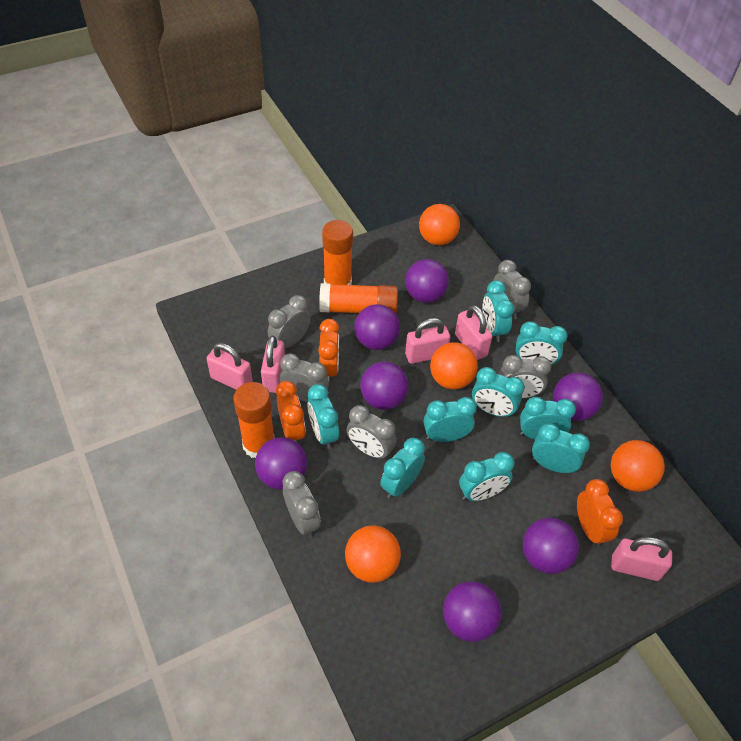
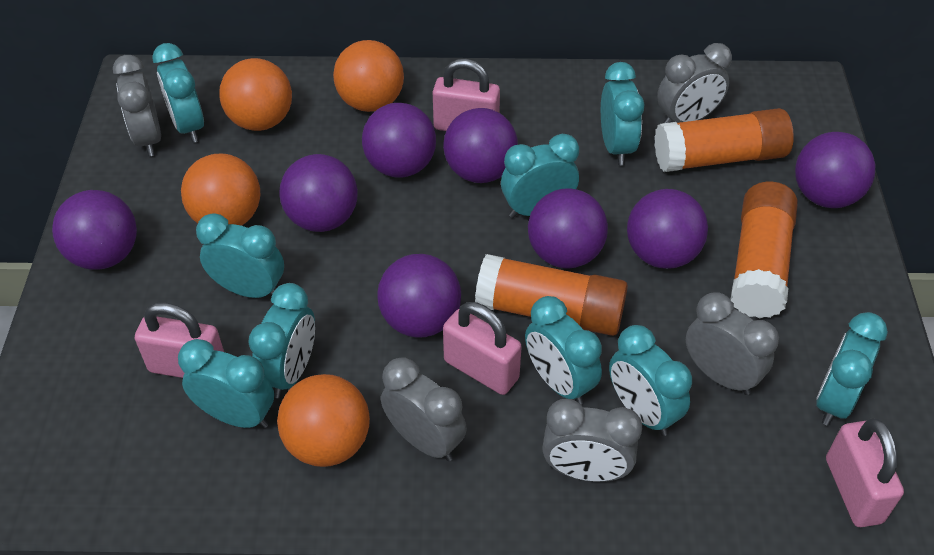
grey clock: [268,295,310,348] [280,353,329,402] [283,471,321,538] [347,405,396,460] [493,260,531,319] [499,355,551,399] = 6 -> [113,55,161,157] [381,357,467,461] [542,399,642,482] [657,43,732,123] [686,292,779,395] = 5
orange clock: [276,381,306,443] [318,319,339,383] [577,479,623,547] = 3 -> none = 0
pink padlock: [207,343,253,390] [261,336,285,393] [405,318,450,364] [455,305,492,360] [611,537,672,581] = 5 -> [135,302,224,378] [433,59,500,131] [443,302,522,395] [826,418,904,527] = 4
purple ball: [255,437,307,490] [354,304,400,350] [360,362,409,410] [405,259,449,303] [443,581,502,642] [523,518,579,574] [553,372,603,421] = 7 -> [52,190,137,270] [280,154,358,232] [362,103,436,178] [377,254,461,338] [443,108,518,183] [528,189,608,268] [627,189,708,269] [795,132,875,208] = 8

